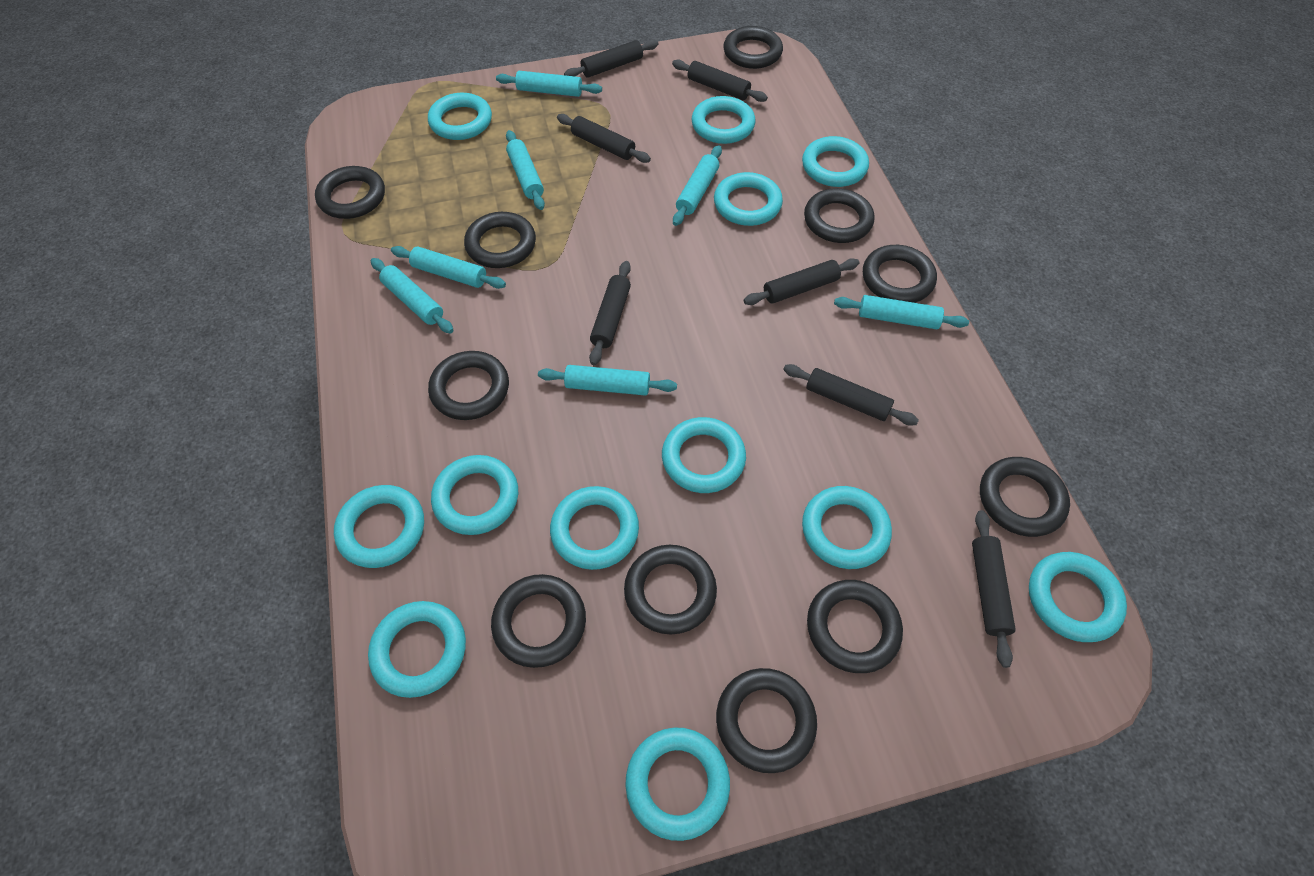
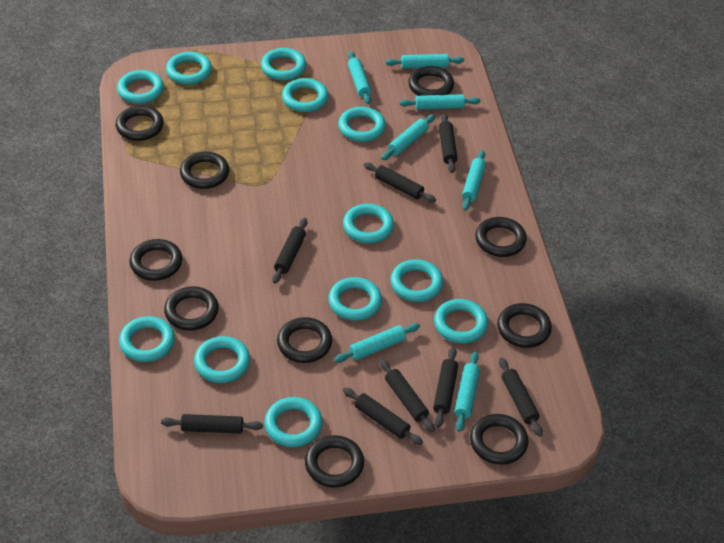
black ring: [315,166,385,219] [428,351,509,420] [464,212,536,268] [491,574,586,668] [624,545,717,634] [716,668,817,773] [723,26,783,69] [804,188,875,243] [807,580,903,673] [863,245,937,303] [980,457,1070,537] = 11 -> [116,105,164,141] [130,239,182,281] [164,286,219,331] [180,152,229,189] [277,317,332,363] [305,435,364,488] [408,66,454,96] [470,414,528,465] [475,217,527,257] [497,303,552,348] = 10
black rolling pin: [557,114,651,163] [564,39,659,78] [589,261,631,365] [672,59,768,102] [743,258,859,305] [783,364,919,426] [972,510,1016,668] = 7 -> [161,414,263,434] [272,218,307,283] [343,387,423,445] [364,162,436,202] [380,359,435,432] [433,347,458,427] [439,113,457,173] [499,358,543,437] = 8

